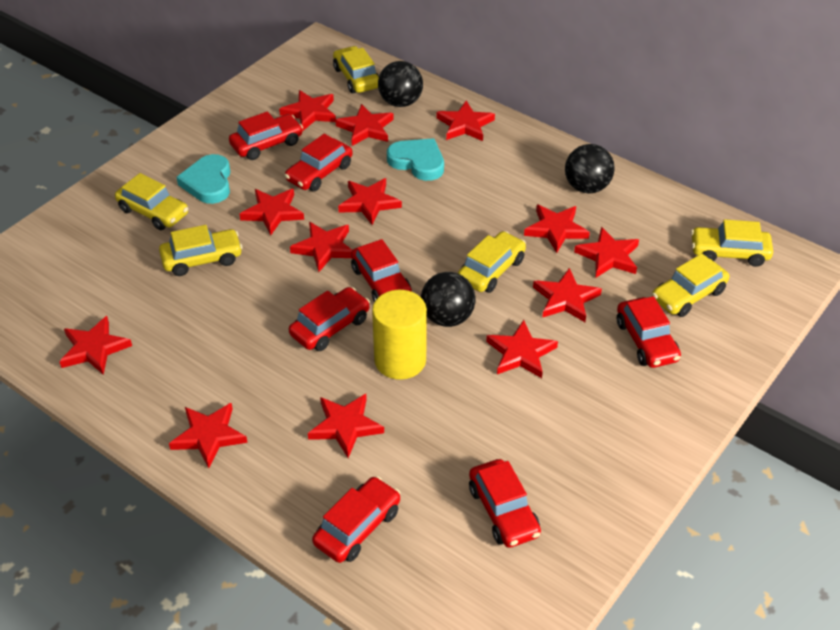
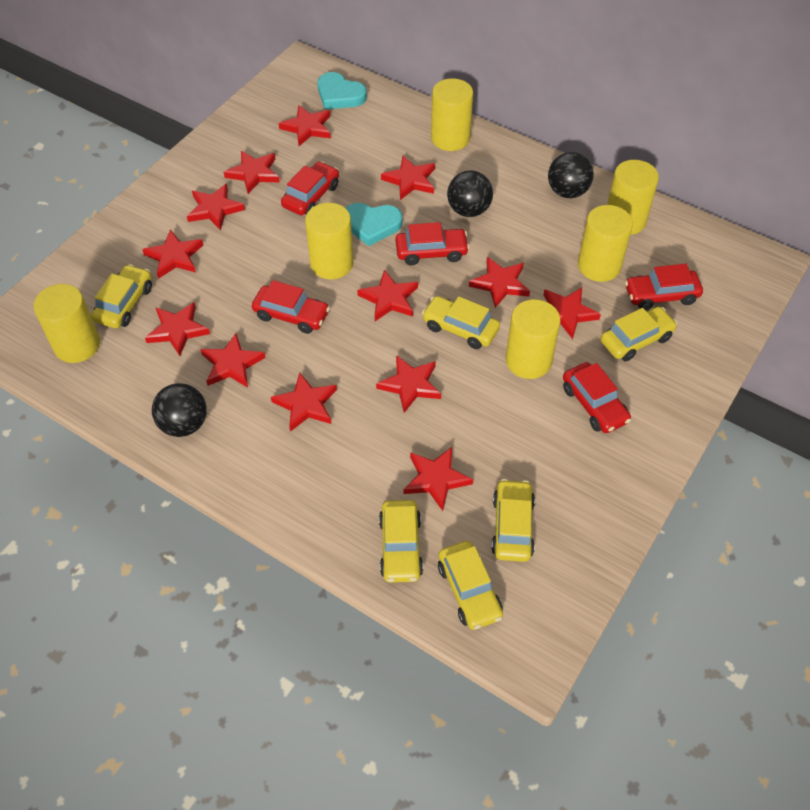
red car: [229,112,303,160] [284,134,353,191] [289,287,370,351] [312,476,401,563] [351,239,412,302] [469,459,541,548] [617,296,681,368] = 7 -> [252,280,330,334] [281,161,339,215] [395,222,470,265] [563,362,631,433] [625,264,703,310] = 5
yellow cylinder: [372,290,427,380] = 1 -> [34,284,100,363] [305,203,354,279] [431,78,473,151] [506,299,561,379] [578,205,633,282] [607,160,659,235] = 6

